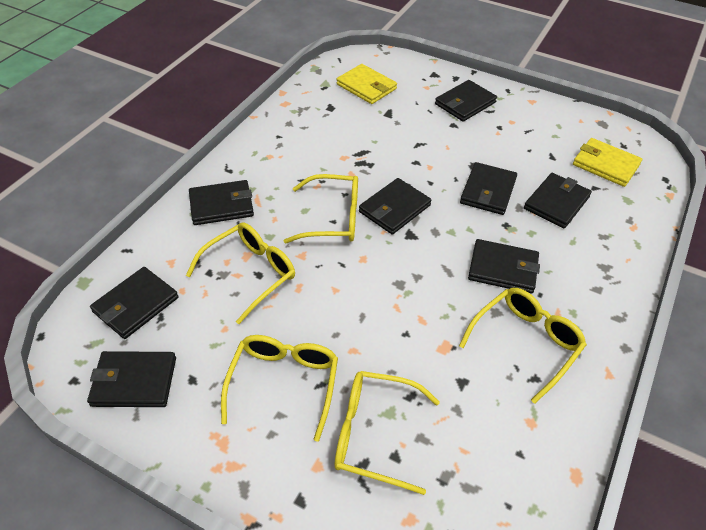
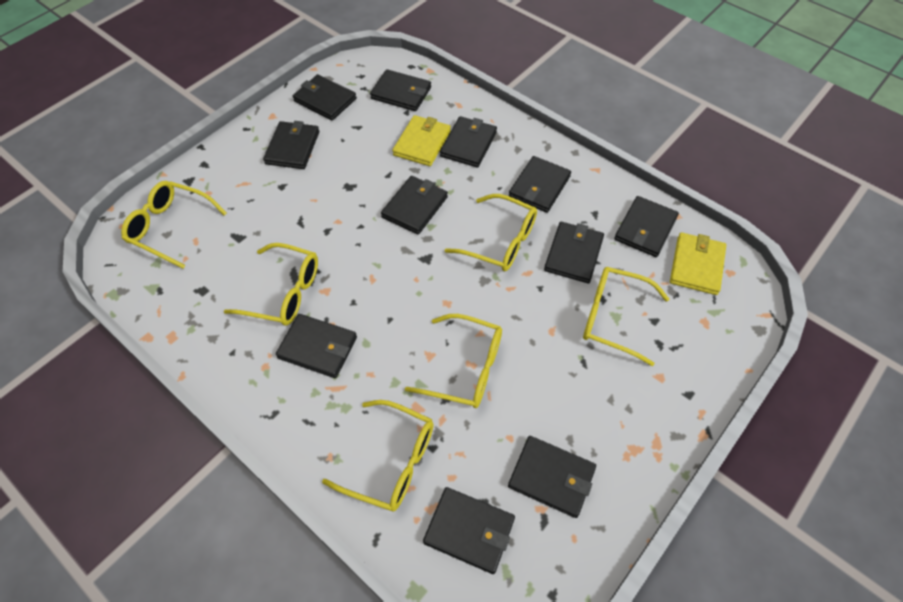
black wallet: [87,351,176,407] [90,267,178,339] [189,180,254,225] [359,178,431,235] [435,80,497,122] [460,162,517,215] [468,239,540,294] [524,173,592,228] = 8 -> [263,121,319,169] [276,314,357,378] [293,74,357,121] [370,69,431,111] [381,176,448,235] [423,487,515,574] [440,116,497,168] [508,436,596,518] [509,156,571,213] [544,222,604,283] [614,196,679,257] = 11
yellow glasses: [186,222,295,324] [221,335,338,441] [284,174,358,243] [334,371,440,495] [459,288,587,404] = 5 -> [121,181,227,269] [224,243,318,325] [322,400,434,511] [405,314,502,408] [445,194,537,271] [583,267,669,366] = 6

